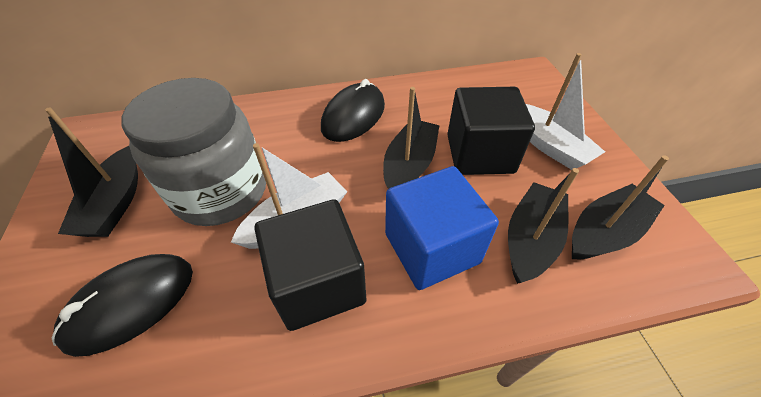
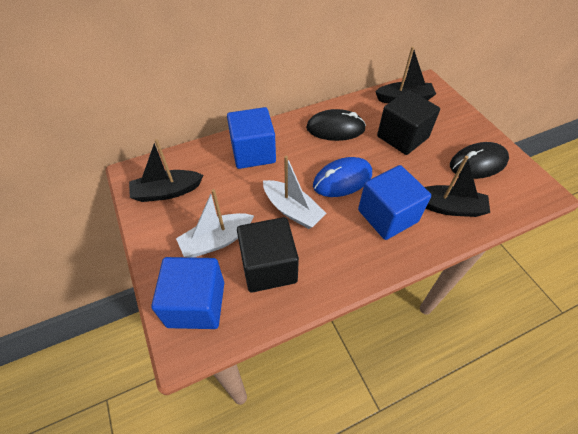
black boat: [45,107,138,237] [383,87,440,189] [508,168,579,284] [572,156,669,259] = 4 -> [129,139,203,202] [375,47,436,103] [425,156,490,217] = 3
blue cube: [385,166,499,290] = 1 -> [151,257,224,329] [227,107,276,169] [358,165,431,240] = 3
blue mouse: none = 0 -> [313,157,372,197] = 1
grey jar: [121,78,266,226] = 1 -> none = 0

